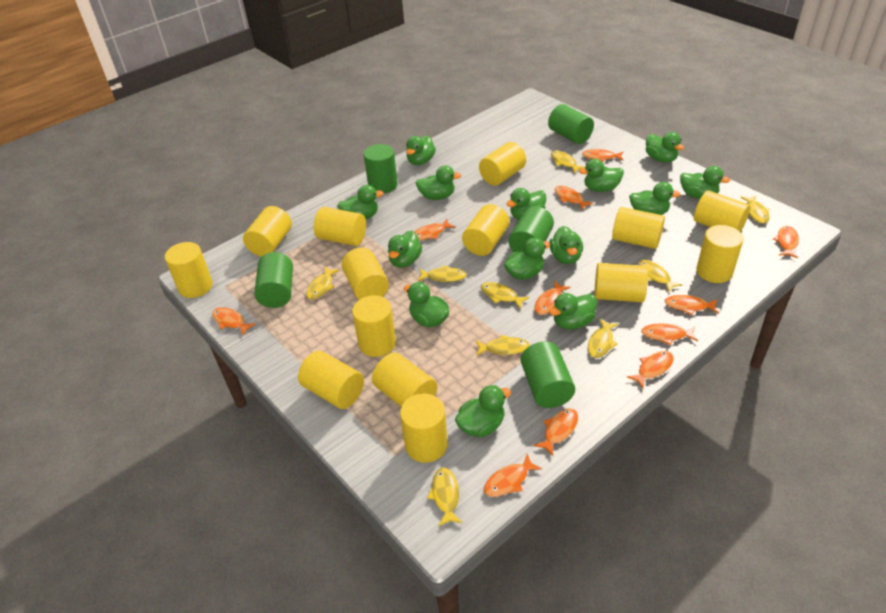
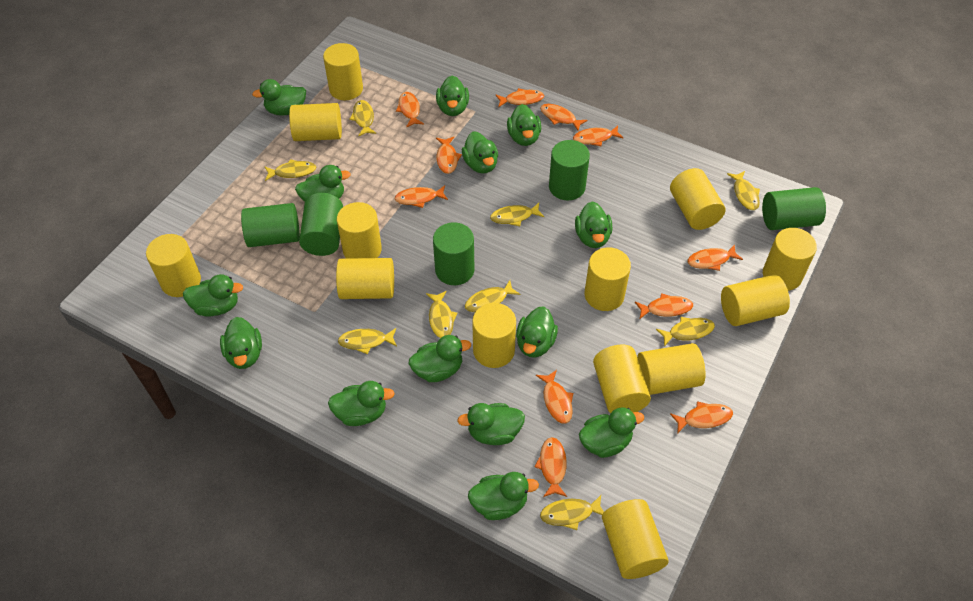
yellow cylinder: [165,242,213,298] [243,206,292,257] [298,351,364,409] [314,207,366,246] [342,248,389,300] [352,295,396,357] [372,353,437,407] [400,393,448,463] [462,204,509,256] [479,142,526,186] [594,263,648,302] [612,207,665,249] [694,190,750,232] [696,225,743,283] = 14 -> [146,234,201,297] [289,103,342,141] [323,43,363,100] [336,258,394,299] [337,202,382,259] [472,303,516,368] [584,247,631,311] [593,345,651,413] [602,499,669,579] [637,343,706,395] [670,168,725,230] [721,275,790,326] [763,228,817,291] = 13

